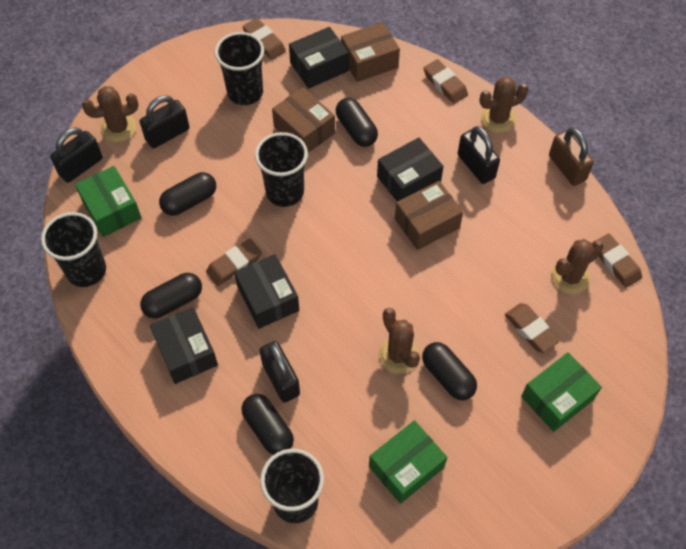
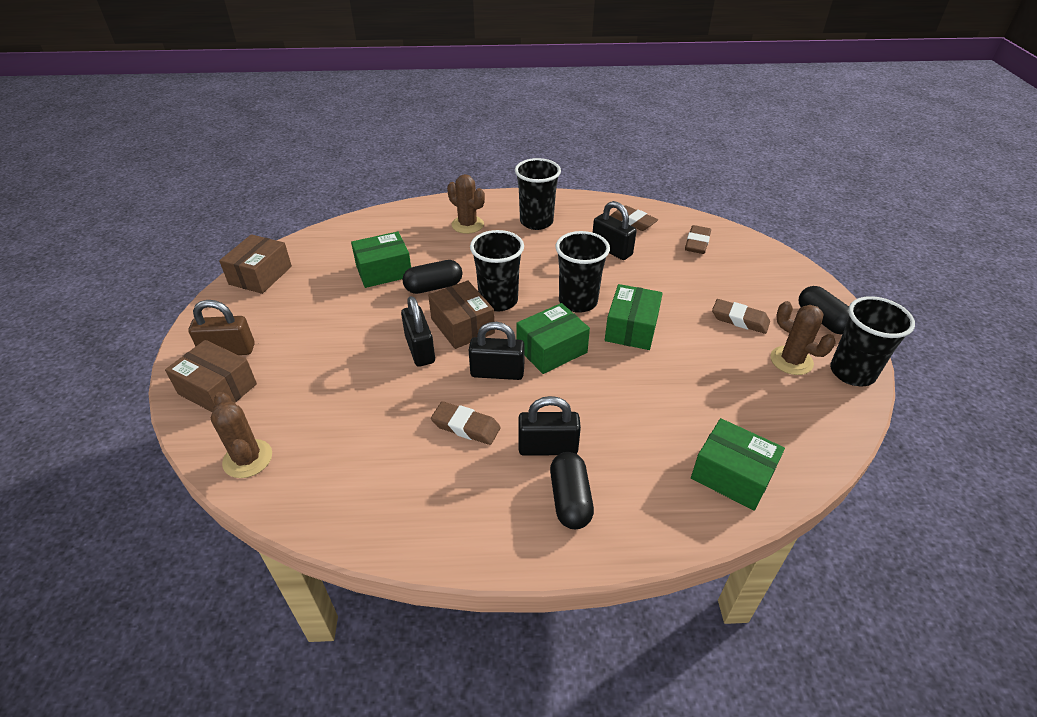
black box: [150,307,218,384] [234,254,299,329] [289,27,349,89] [377,137,444,202] = 4 -> none = 0
black capsule: [140,273,202,319] [159,172,216,216] [242,394,294,455] [336,98,378,147] [422,342,477,400] = 5 -> [403,260,462,294] [550,452,594,529] [799,286,849,335] = 3
brown cactus: [82,86,139,142] [378,308,420,374] [479,77,529,133] [551,239,603,294] = 4 -> [211,392,272,478] [447,174,485,234] [770,301,836,375] = 3
brown eraser: [206,239,262,286] [243,18,286,60] [423,59,468,104] [505,303,560,353] [598,233,642,288] = 5 -> [431,401,501,445] [610,205,658,231] [685,225,711,254] [712,299,770,334] = 4
green box: [75,166,142,237] [369,420,447,504] [521,352,602,432] = 3 -> [351,231,411,288] [516,303,590,374] [605,284,663,350] [691,418,785,511] = 4

